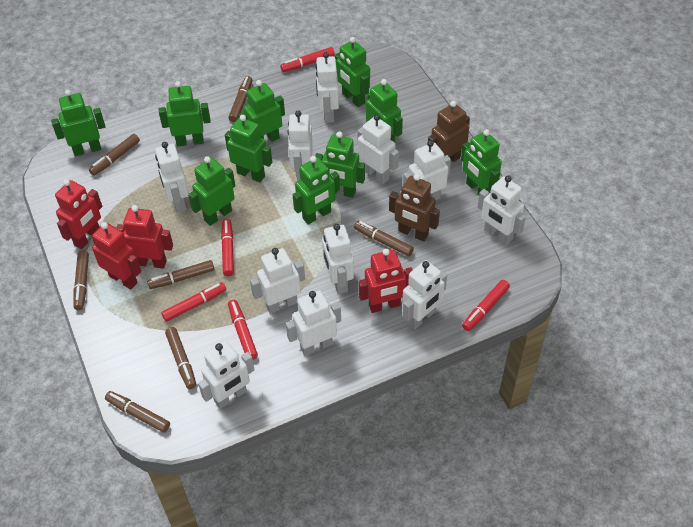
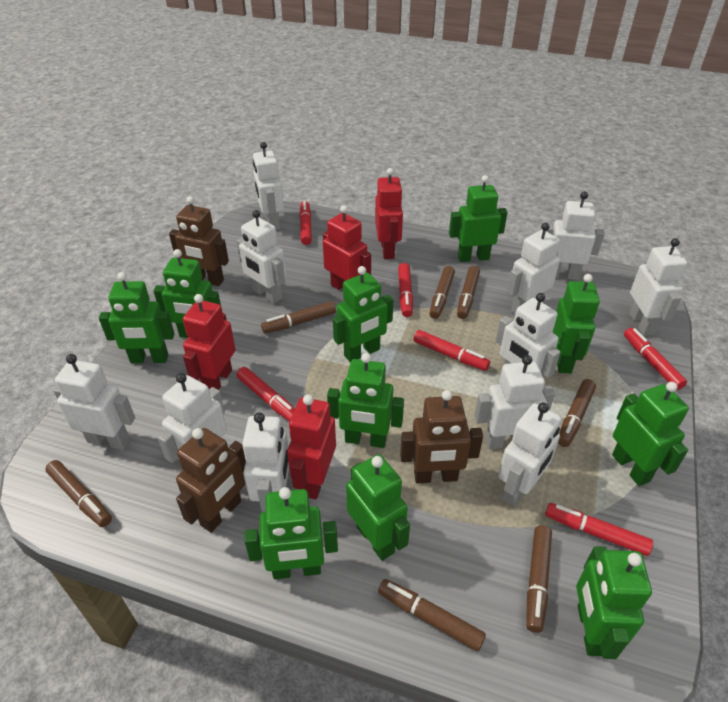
brown robot: [389,174,440,242] [428,101,470,162] = 2 -> [169,196,229,286] [176,428,246,533] [400,390,483,483] = 3
red marker: [161,282,226,322] [221,219,234,276] [228,300,258,360] [280,47,335,72] [462,280,510,331] = 5 -> [237,367,295,421] [299,201,312,245] [398,263,413,317] [414,330,490,371] [545,503,653,556] [624,328,687,390] = 6

